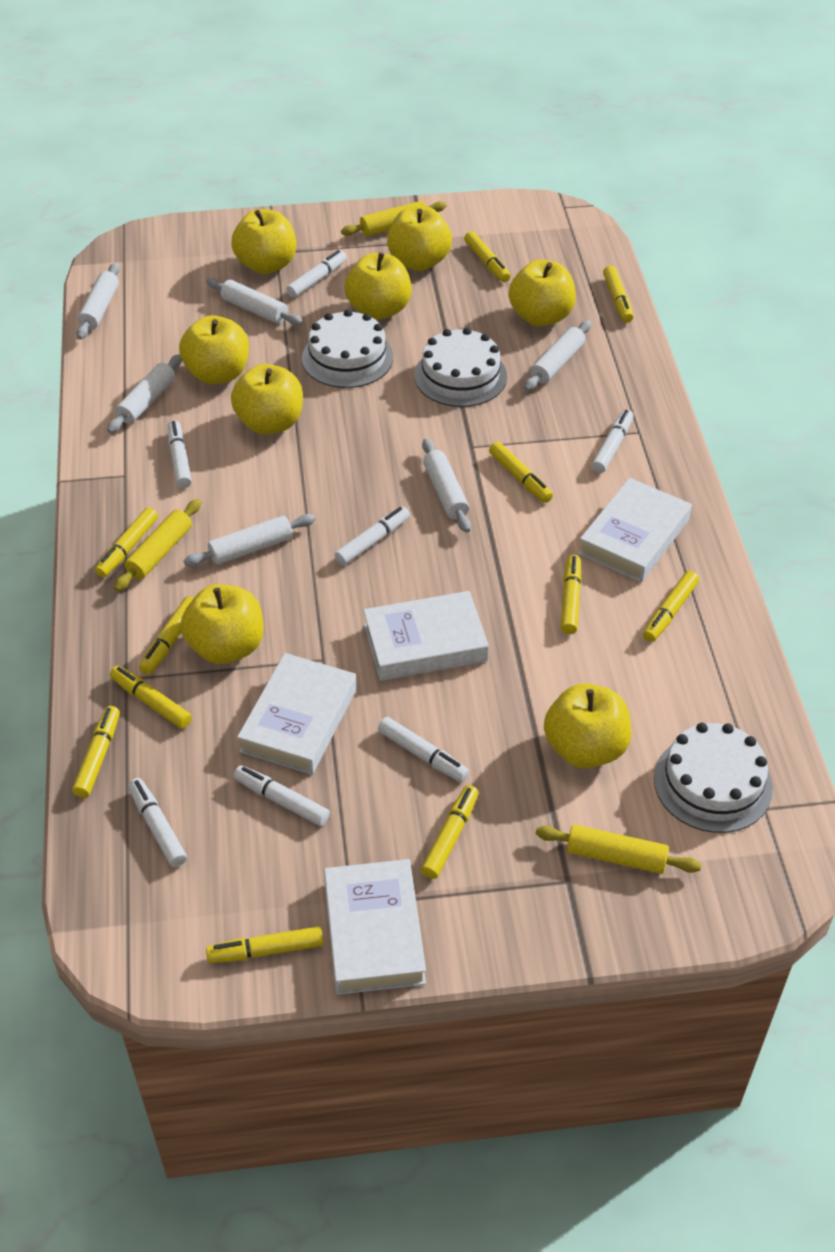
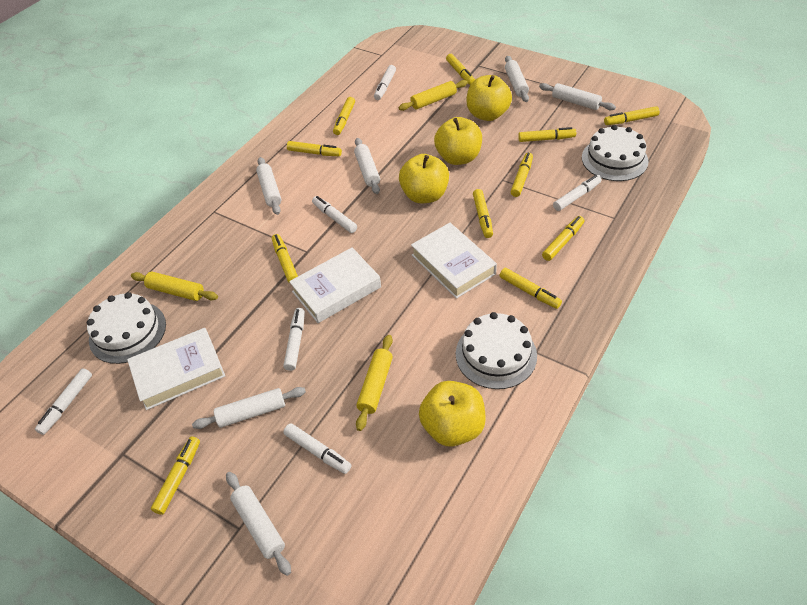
white book: [237,653,357,775] [324,859,426,995] [363,591,489,681] [578,478,692,582] = 4 -> [127,328,225,410] [289,247,381,323] [411,223,497,299] = 3
white marker: [128,778,187,867] [168,420,192,488] [234,765,330,826] [286,250,347,298] [335,507,410,565] [378,717,469,782] [592,409,633,473] = 7 -> [35,368,92,435] [283,308,305,371] [283,423,351,474] [312,196,357,233] [374,65,396,100] [553,175,602,211] = 6
yellow apple: [179,315,249,385] [180,584,263,664] [231,209,296,274] [231,364,303,435] [345,252,411,320] [387,206,452,271] [509,259,576,327] [544,683,631,769] = 8 -> [399,154,449,203] [419,381,486,447] [434,117,482,165] [466,75,512,121] = 4

